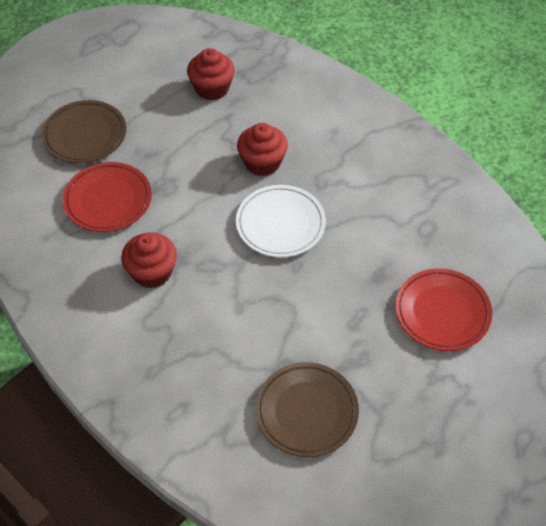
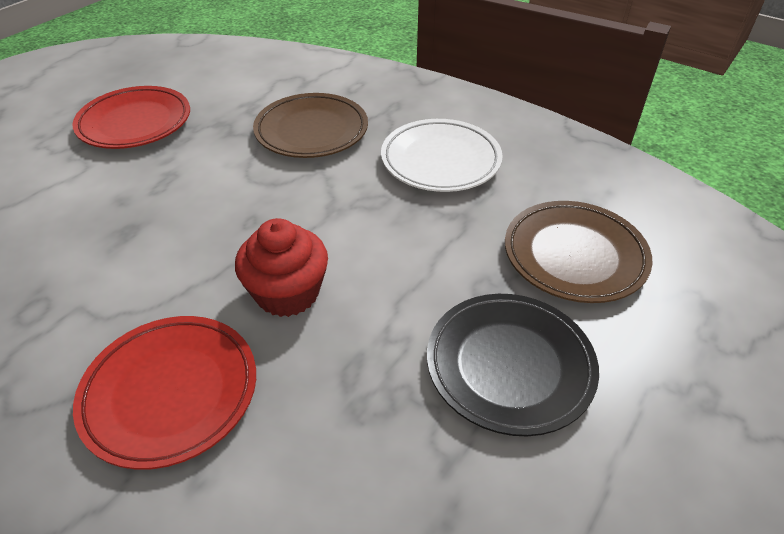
black plate: none = 0 -> [427,294,599,436] = 1
red cupcake: [121,232,177,288] [187,48,235,100] [237,123,288,176] = 3 -> [235,218,328,317] = 1

